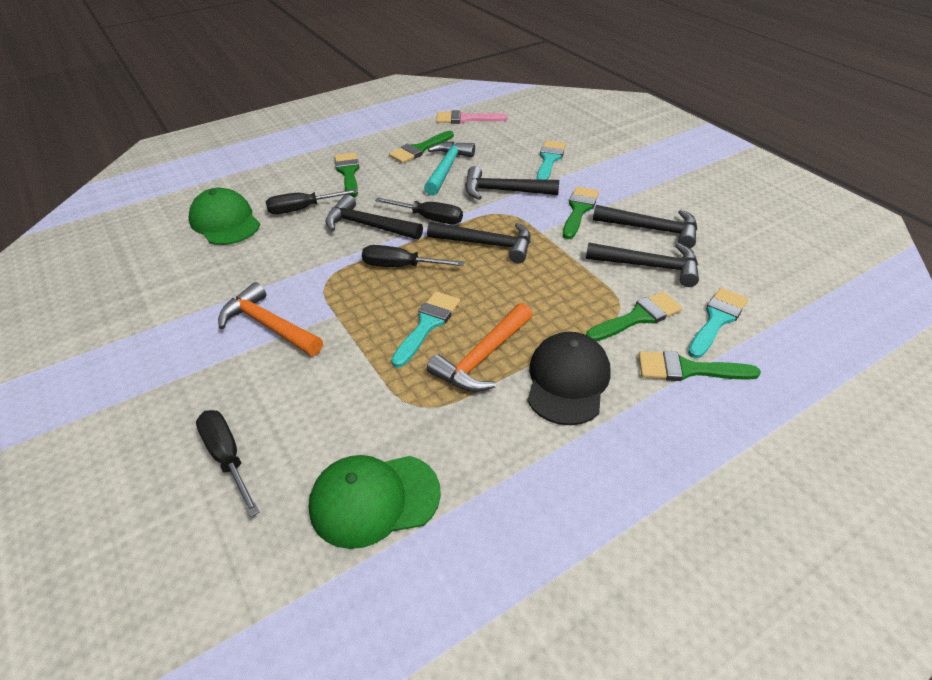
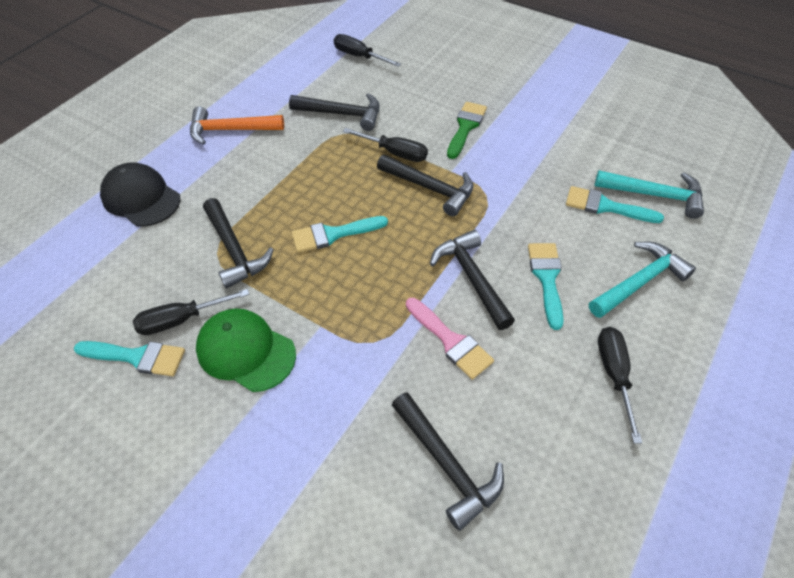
green brush: [335,152,359,198] [389,131,454,163] [563,187,599,239] [586,292,683,341] [639,351,761,381] = 5 -> [447,102,487,159] = 1
green cap: [189,188,260,245] [309,455,441,549] = 2 -> [196,308,296,392] = 1
orange hammer: [218,282,323,356] [427,303,532,392] = 2 -> [190,106,284,145] = 1
turquoise brush: [391,291,460,368] [536,140,566,180] [688,288,748,358] = 3 -> [74,341,185,376] [292,216,388,253] [528,243,564,330] [566,186,664,223] = 4
turquoise hammer: [424,141,475,196] = 1 -> [589,242,696,318] [595,170,704,219] = 2

